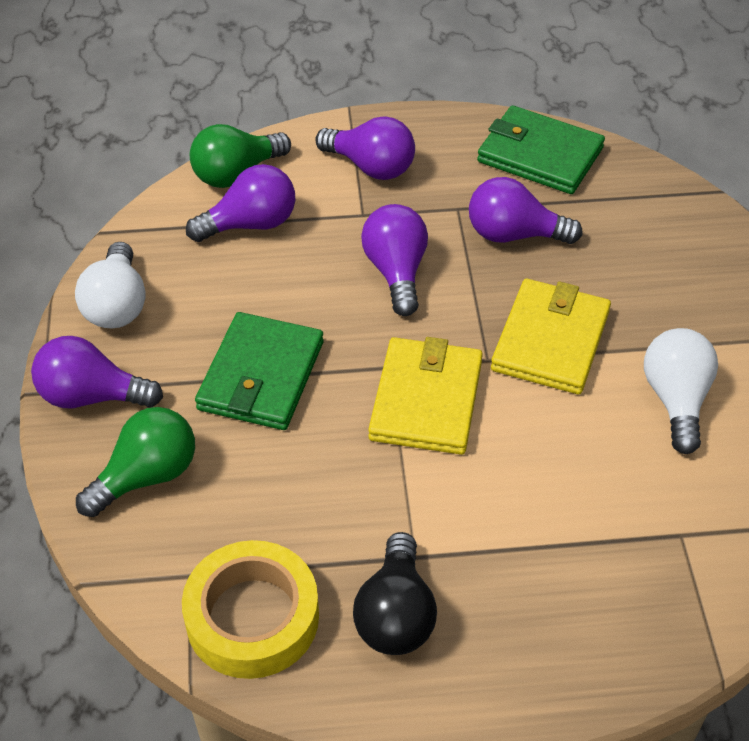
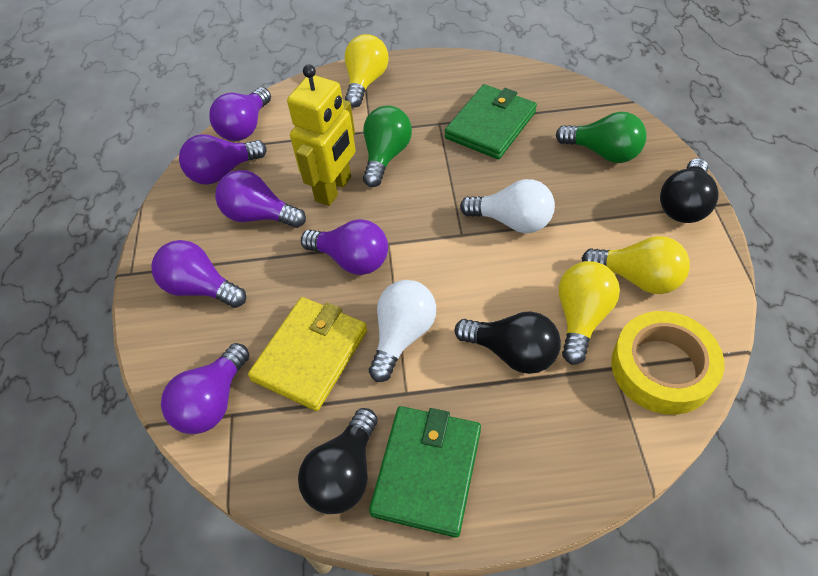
black light bulb: [353,532,437,655] = 1 -> [298,408,378,514] [455,311,561,374] [660,158,719,223] = 3
purple light bulb: [31,336,163,409] [186,164,295,242] [315,116,415,180] [361,204,428,316] [469,177,582,244] = 5 -> [151,240,246,308] [161,343,249,434] [179,134,267,185] [209,87,271,141] [215,170,306,228] [301,219,388,275] = 6
yellow light bulb: none = 0 -> [345,34,389,108] [559,261,620,365] [582,236,690,294] = 3
yellow robot: none = 0 -> [287,64,356,206] = 1
yellow wallet: [368,337,483,455] [491,279,611,394] = 2 -> [248,297,367,411] = 1

